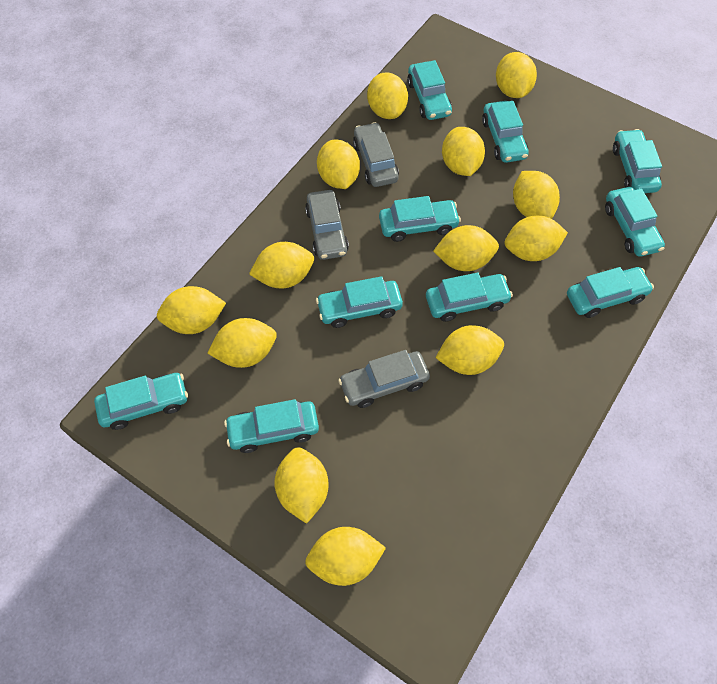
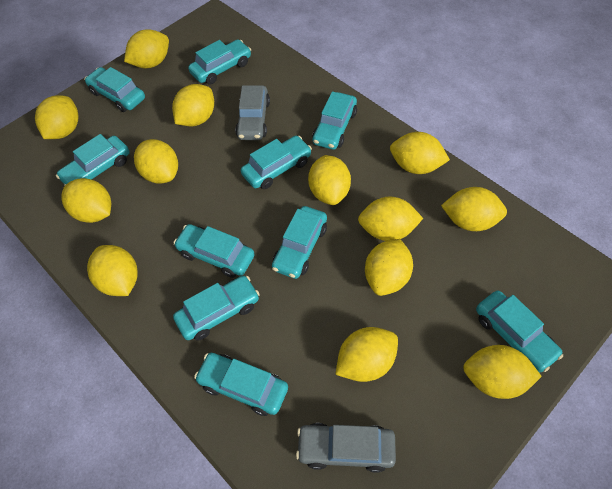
grey car: [305,190,349,260] [338,350,430,408] [353,122,399,187] = 3 -> [235,85,270,140] [296,423,396,473] = 2

